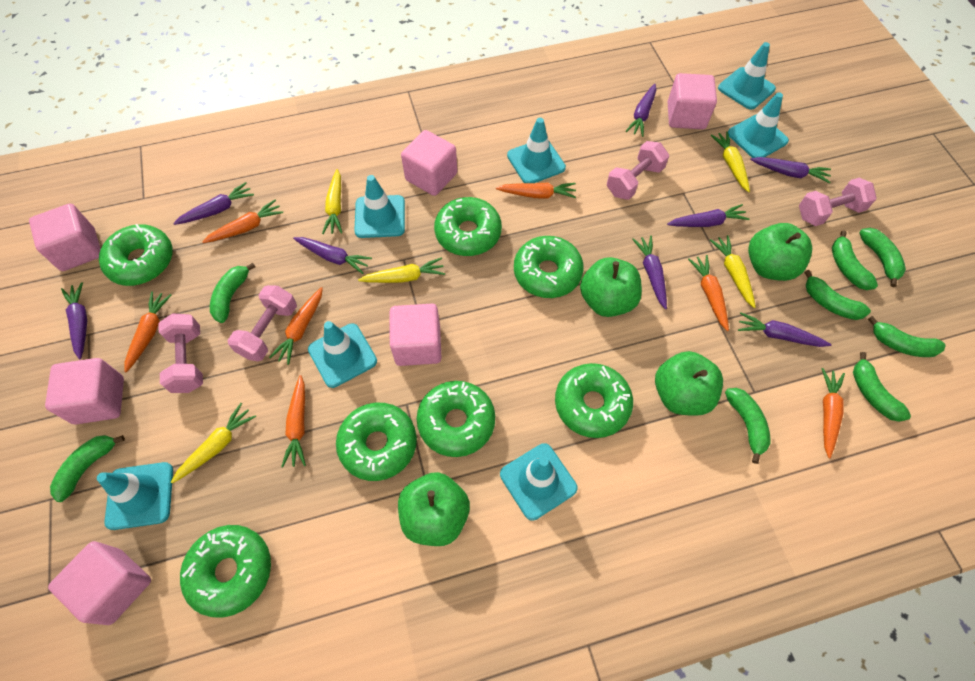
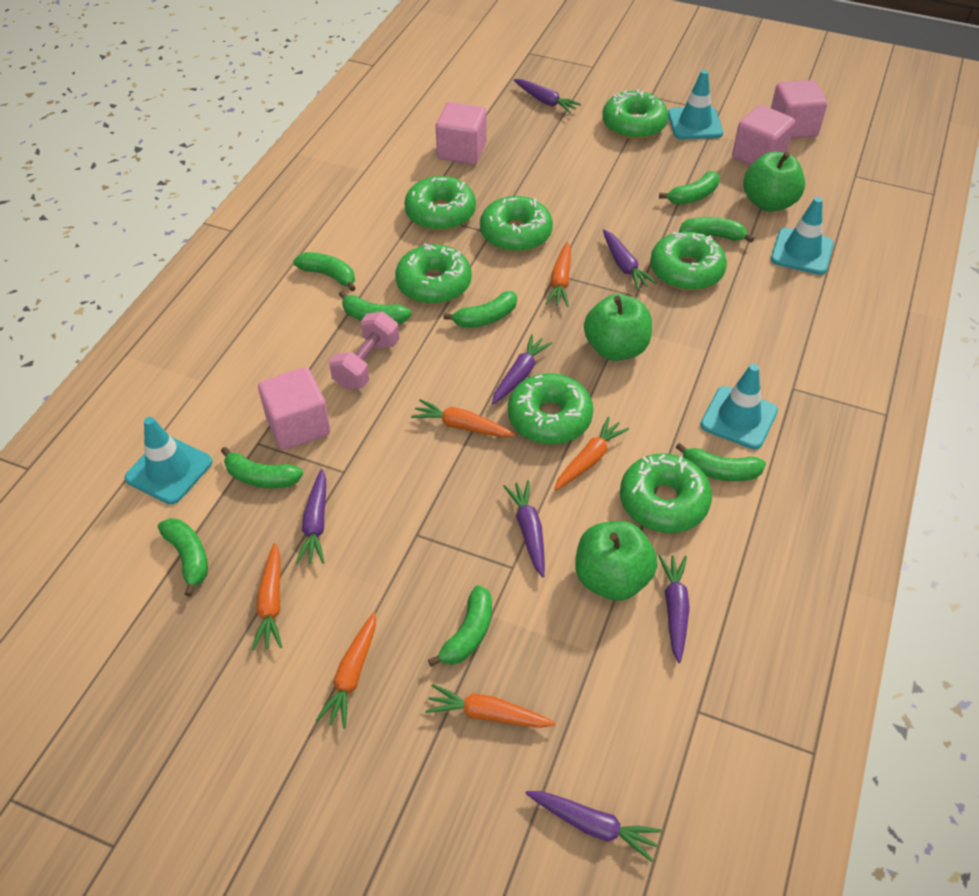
green apple: [398,472,470,546] [580,257,642,317] [655,351,723,416] [748,223,812,281] = 4 -> [575,521,658,601] [584,294,652,361] [743,151,805,212] = 3
green banana: [50,435,125,502] [210,263,256,323] [725,388,771,464] [804,270,871,320] [832,230,878,290] [853,352,911,422] [859,228,906,287] [868,316,945,357] = 8 -> [158,518,208,597] [221,447,303,488] [293,252,356,292] [339,291,412,324] [428,585,492,667] [443,291,517,328] [659,171,719,205] [676,443,766,481] [679,217,754,243] = 9
orange carrot: [125,292,171,373] [202,200,283,243] [269,287,323,365] [281,375,306,467] [496,182,576,198] [688,255,729,331] [822,368,845,458] = 7 -> [252,543,282,650] [316,612,376,729] [411,399,515,437] [425,684,556,728] [545,242,571,307] [554,416,629,490] = 6
pink cube: [29,204,101,271] [45,358,124,424] [48,541,151,625] [390,304,442,366] [401,130,457,196] [667,73,717,129] = 6 -> [258,367,330,450] [436,102,487,165] [732,105,795,165] [771,80,827,139] = 4
pink dumbbell: [158,313,203,393] [228,285,297,361] [607,141,669,200] [799,178,877,226] = 4 -> [329,312,399,389] = 1
purple carrot: [61,282,87,360] [173,182,254,225] [293,237,372,274] [626,83,656,137] [632,236,667,309] [667,204,749,227] [738,313,831,347] [750,157,831,183] = 8 -> [296,469,326,564] [492,334,552,404] [503,480,545,577] [514,79,581,113] [525,791,662,862] [603,229,657,290] [659,555,690,663] = 7
turquoise traffic cone: [97,462,173,530] [308,321,377,388] [354,175,405,238] [500,443,578,520] [507,118,566,183] [718,42,776,110] [728,92,789,158] = 7 -> [125,417,212,504] [668,70,723,139] [700,364,778,449] [771,197,834,275] = 4
yellow carrot: [171,403,256,484] [322,169,342,234] [358,257,445,283] [710,131,750,192] [710,235,756,308] = 5 -> none = 0

